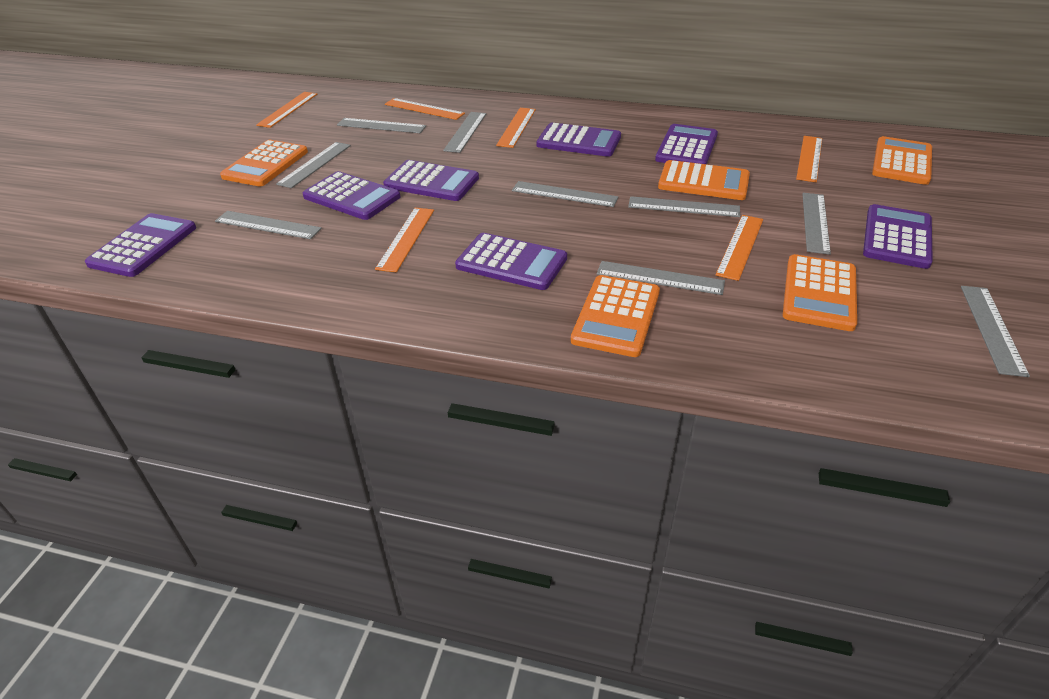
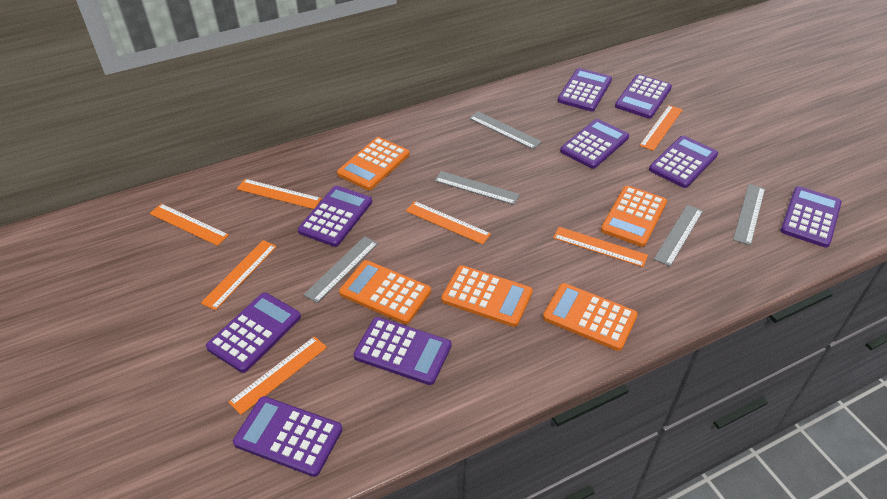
grey ruler: [215,211,322,239] [276,142,351,188] [337,118,426,133] [443,112,486,153] [512,181,618,207] [597,261,725,295] [628,196,740,217] [802,193,831,255] [961,286,1030,377] = 9 -> [303,236,378,303] [434,171,520,205] [469,111,542,149] [654,205,703,266] [733,184,765,245] = 5
orange ruler: [256,92,317,128] [375,208,434,272] [385,98,465,120] [496,108,536,148] [715,215,763,281] [796,136,822,182] = 6 -> [149,204,229,246] [201,240,277,310] [229,336,327,415] [237,179,322,209] [406,201,491,245] [553,227,648,267] [639,105,683,151] = 7
purple calculator: [85,213,196,277] [303,171,400,220] [383,160,479,201] [455,233,567,290] [536,122,621,157] [655,124,718,164] [863,204,933,269] = 7 -> [206,293,301,373] [233,396,342,477] [298,186,372,247] [354,317,451,385] [558,68,612,111] [560,119,629,169] [615,74,672,119] [649,136,718,188] [780,186,842,248] = 9

